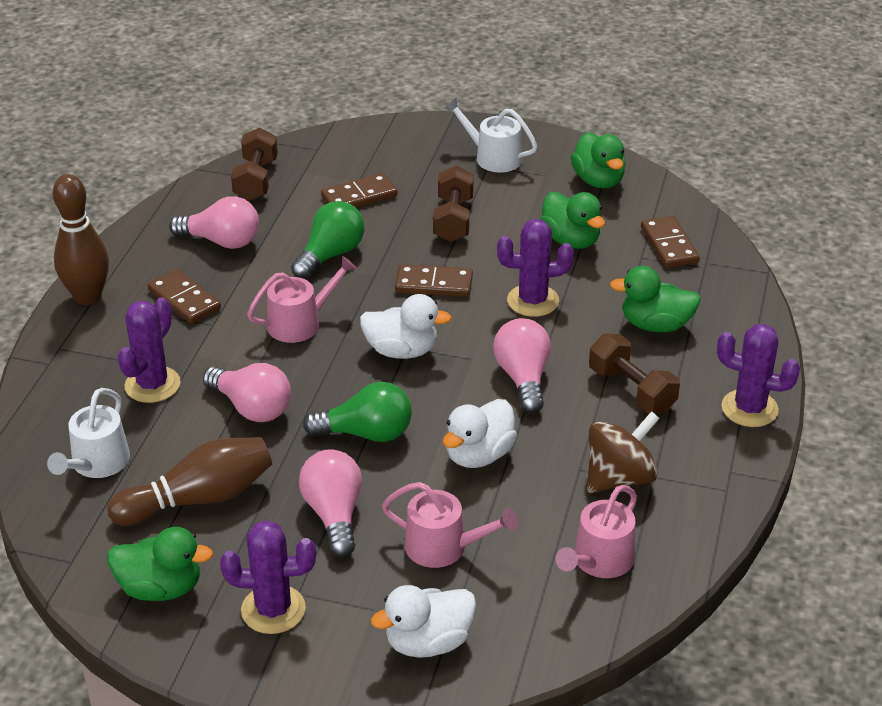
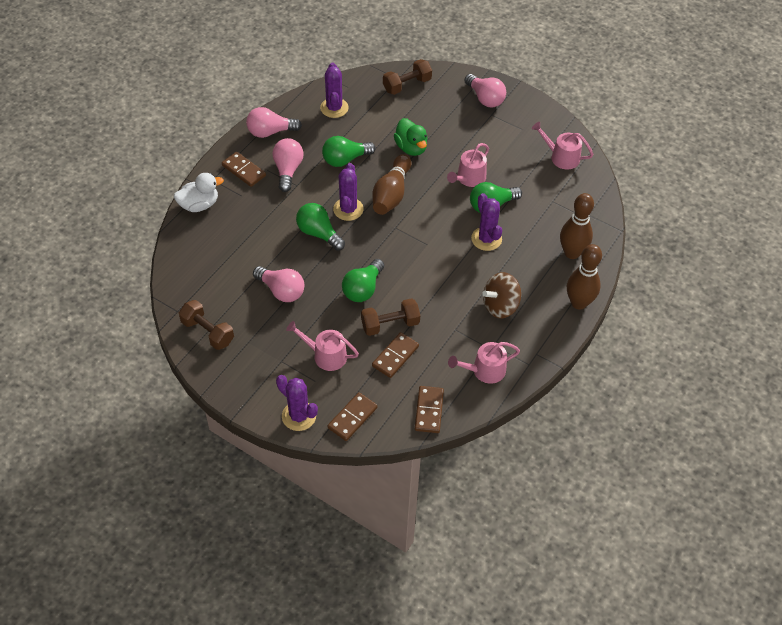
brown bowling pin: [53,174,109,305] [108,437,272,526] = 2 -> [372,154,411,215] [560,193,594,259] [567,244,602,310] = 3
green duck: [107,527,213,601] [540,192,605,249] [571,132,626,189] [610,266,701,332] = 4 -> [394,118,428,156] = 1
green light bulb: [291,201,364,279] [303,382,412,442] = 2 -> [296,203,345,251] [322,136,376,167] [342,259,384,302] [470,182,522,213] = 4
pink watering can: [247,256,357,343] [382,482,518,568] [556,485,637,578] = 3 -> [286,321,359,371] [447,143,489,187] [448,342,520,384] [532,122,594,170] = 4
white duck: [360,294,452,359] [371,585,476,658] [443,399,517,468] = 3 -> [174,173,224,212] = 1
white watering can: [47,388,130,478] [444,97,537,172] = 2 -> none = 0

